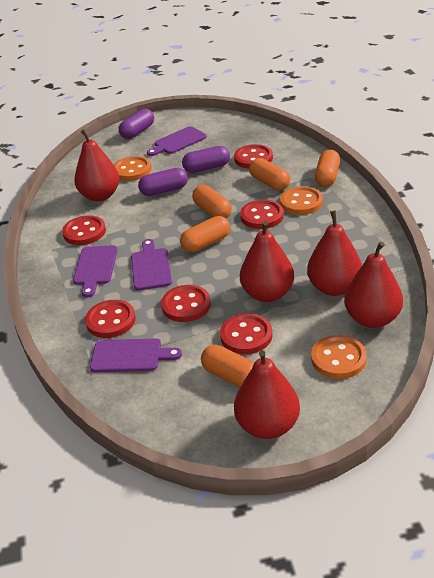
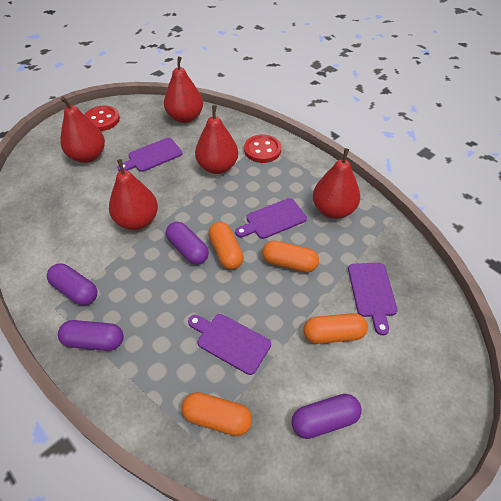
orange button: [114,156,152,181] [280,186,323,215] [311,335,367,379] = 3 -> none = 0
orange capsule: [180,216,230,252] [192,185,232,218] [201,345,255,388] [249,158,290,190] [315,150,340,187] = 5 -> [182,392,252,436] [208,222,244,270] [262,241,319,273] [303,313,368,344] = 4
purple capsule: [119,109,154,139] [138,168,188,196] [182,146,230,173] = 3 -> [47,263,97,306] [58,320,124,351] [166,222,209,265] [291,394,361,439] = 4
red button: [62,215,106,245] [85,300,136,338] [161,285,211,322] [220,313,272,354] [234,144,273,169] [240,200,284,229] = 6 -> [84,106,120,131] [244,134,281,163] = 2

